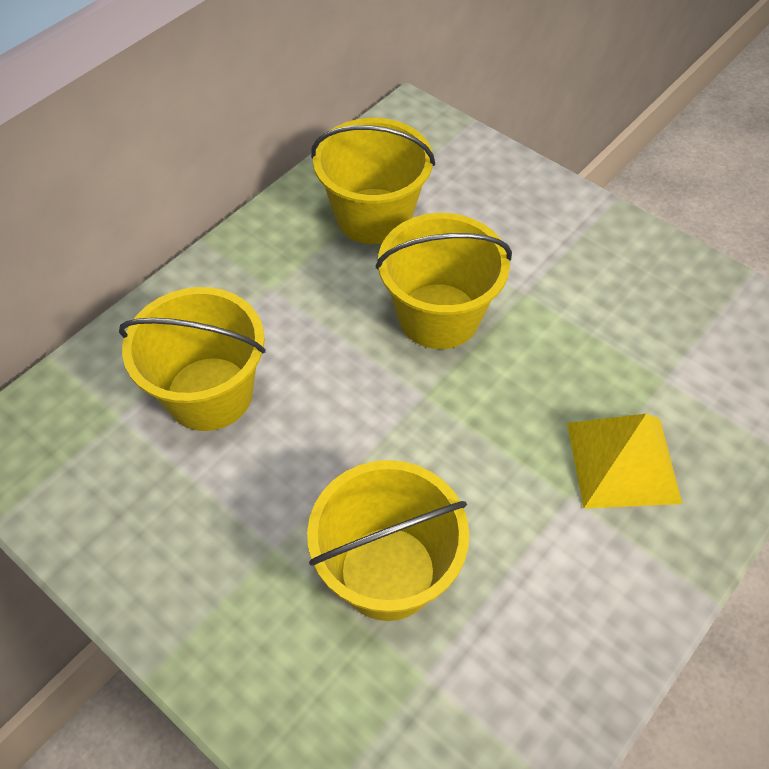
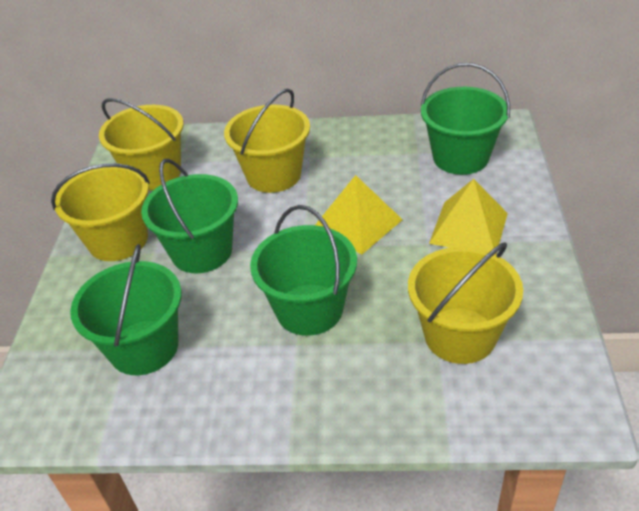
green bucket: none = 0 -> [70,244,182,375] [141,159,238,273] [250,205,357,336] [421,63,510,175] = 4
yellow pyramid: [567,414,682,509] = 1 -> [315,175,403,255] [429,179,508,254] = 2

